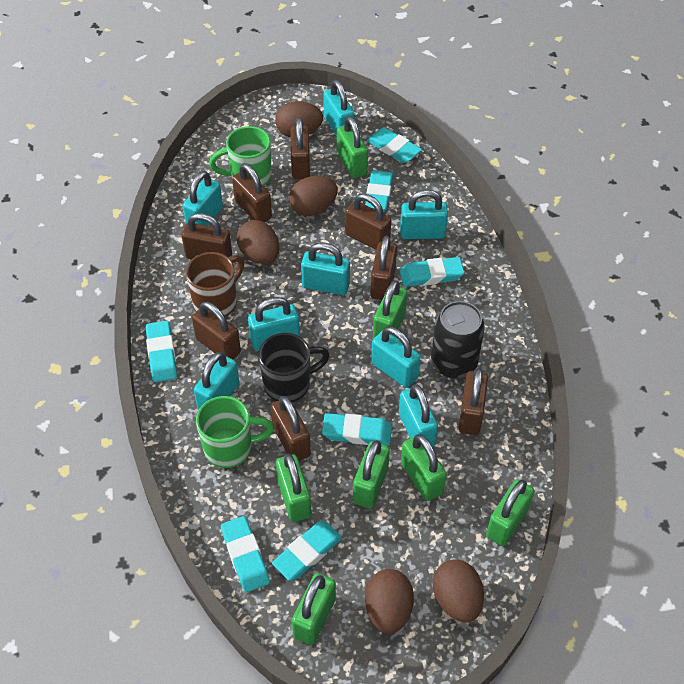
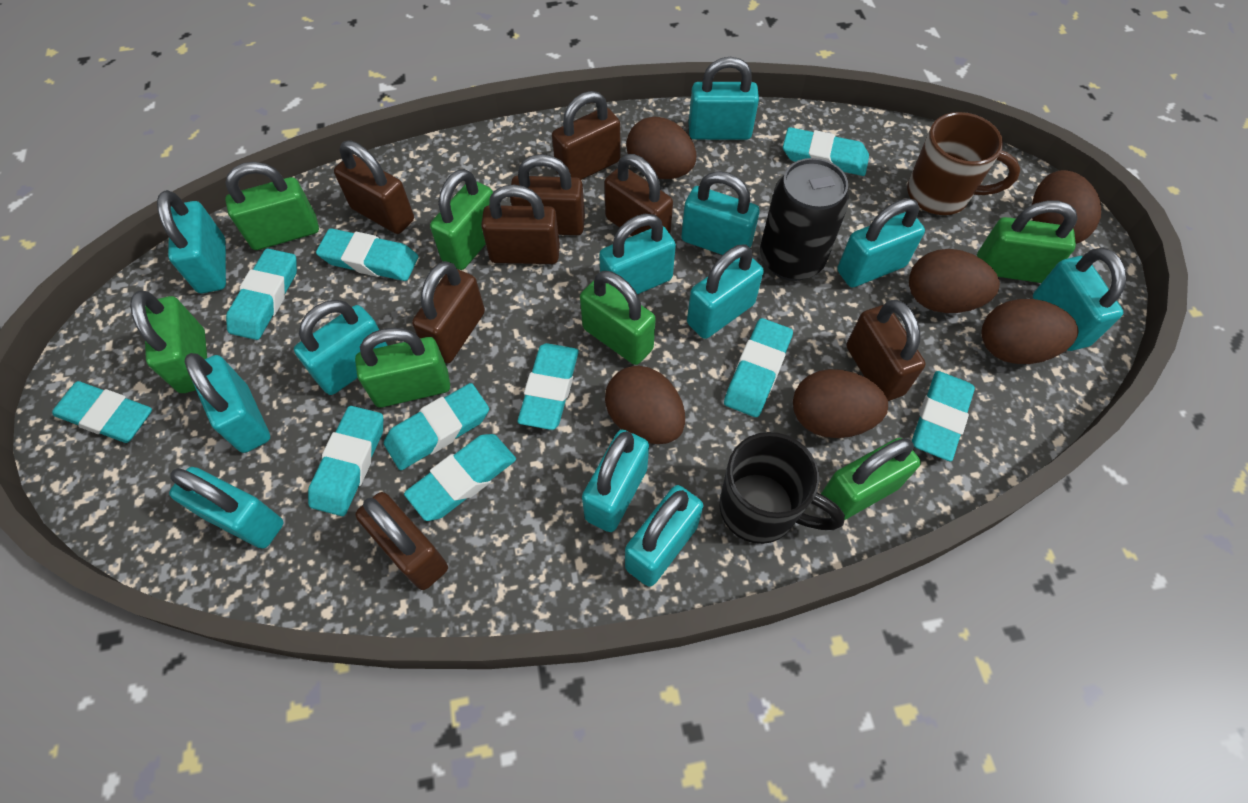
brown egg: [237,220,279,264] [275,101,323,137] [289,176,338,216] [365,569,414,634] [433,559,484,622] = 5 -> [605,366,685,444] [626,116,696,179] [793,369,888,438] [909,249,1000,313] [982,299,1078,364] [1032,170,1101,244] = 6
green mug: [196,396,274,468] [209,126,272,186] = 2 -> none = 0
turquoise eraser: [146,321,177,382] [221,516,270,592] [272,521,342,581] [322,413,392,446] [365,170,393,211] [367,127,422,163] [400,257,464,287] = 7 -> [52,381,152,443] [226,248,297,340] [308,406,383,516] [316,228,418,281] [384,383,489,470] [404,434,516,521] [518,343,579,430] [724,318,793,417] [783,127,869,176] [912,371,975,461] = 10
turquoise padlock: [183,171,223,226] [194,352,239,410] [248,297,300,351] [301,242,350,295] [323,80,355,136] [371,326,421,388] [399,384,438,447] [400,189,448,239] = 8 -> [157,190,226,293] [169,467,284,549] [185,353,270,453] [294,300,388,395] [582,430,649,532] [599,214,676,295] [625,485,703,586] [681,171,760,255] [687,245,764,339] [689,57,759,140] [837,198,925,287] [1033,248,1127,351] = 12

